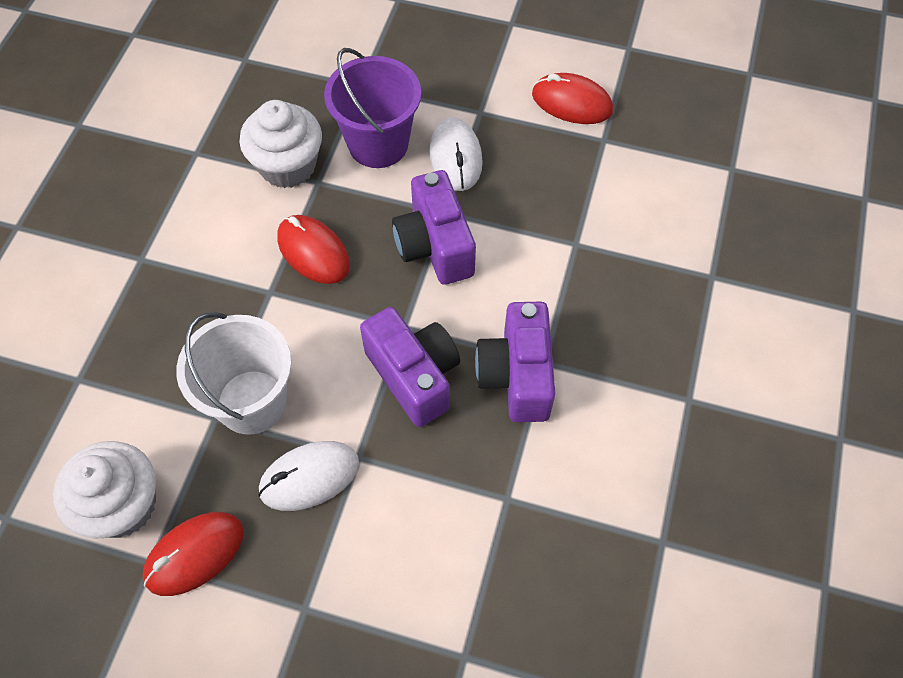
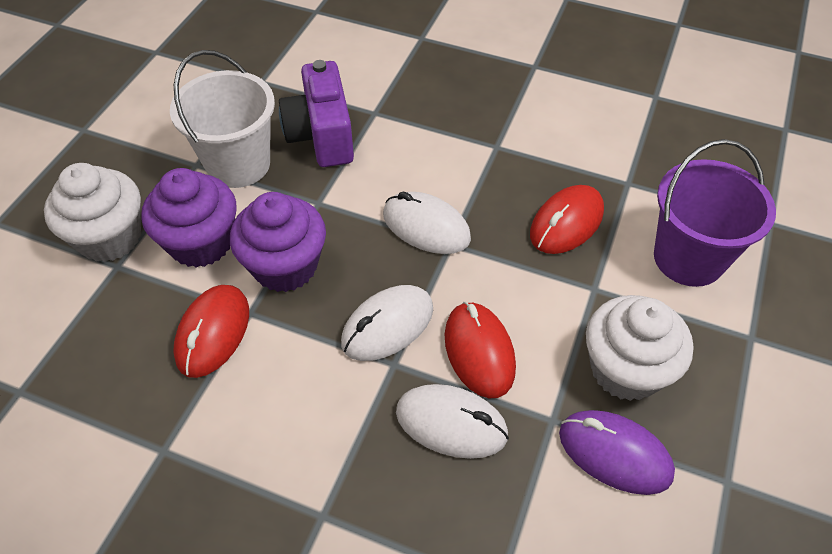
purple camera: [360,307,460,427] [392,170,476,285] [475,302,555,422] = 3 -> [279,60,354,167] = 1
purple cupcake: none = 0 -> [141,168,236,268] [230,192,326,292] = 2
purple mouse: none = 0 -> [559,410,675,495] = 1
white mouse: [258,441,359,511] [429,117,483,191] = 2 -> [341,285,433,361] [383,192,471,254] [396,384,509,459] = 3

